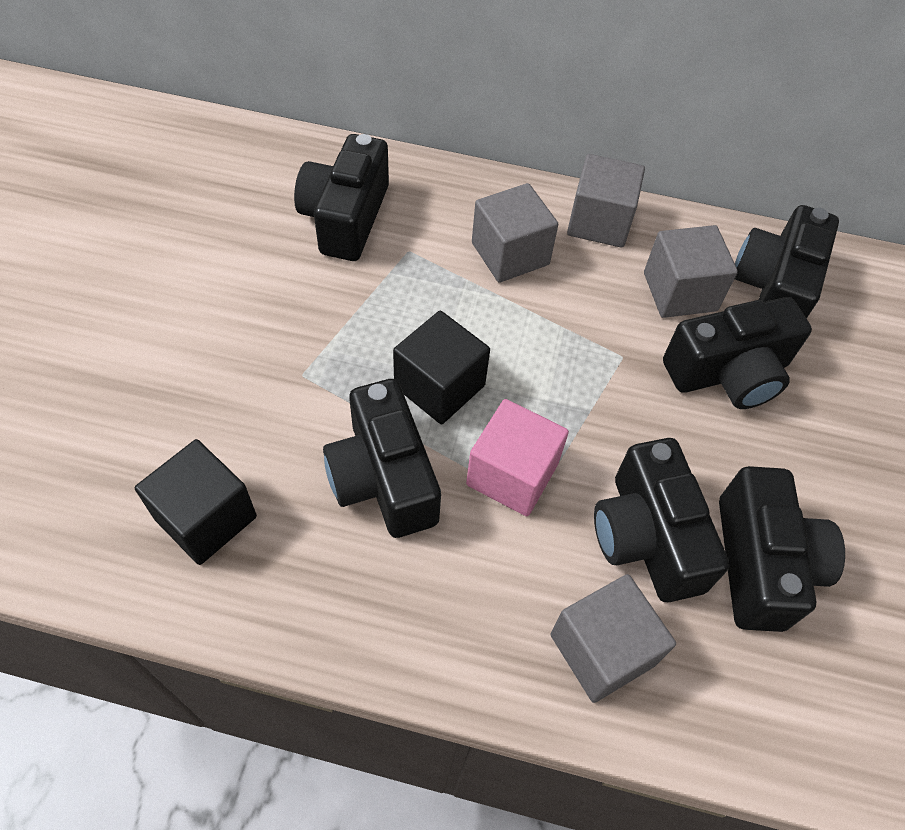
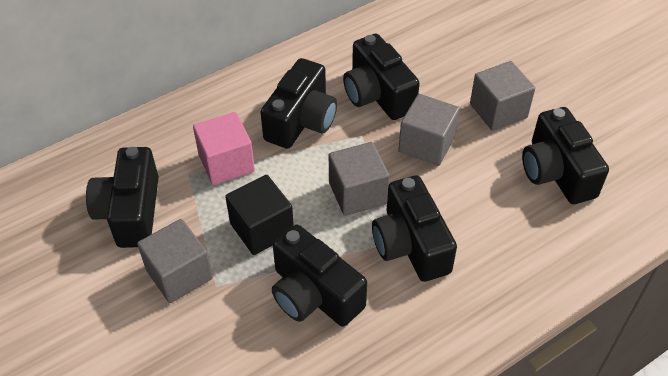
black cube: [135,439,257,565] [393,311,490,424] = 2 -> [225,175,294,255] = 1

